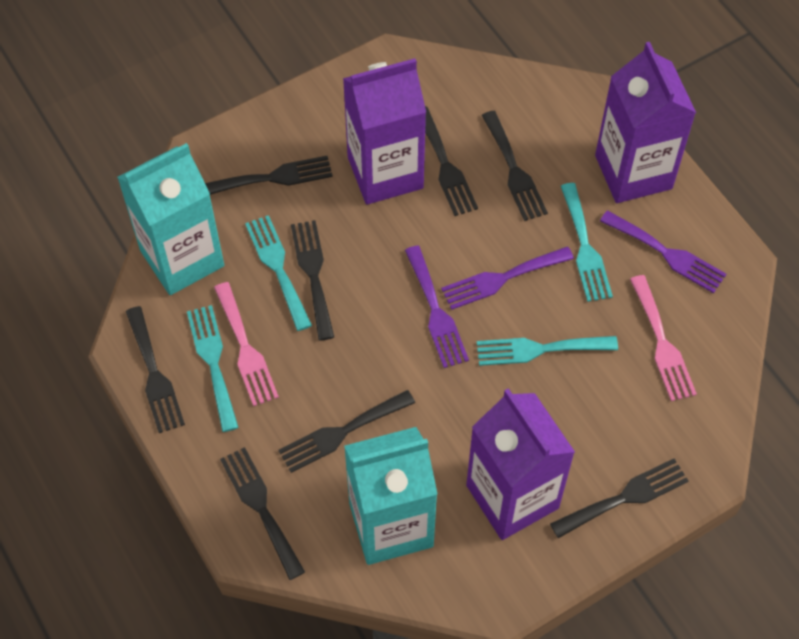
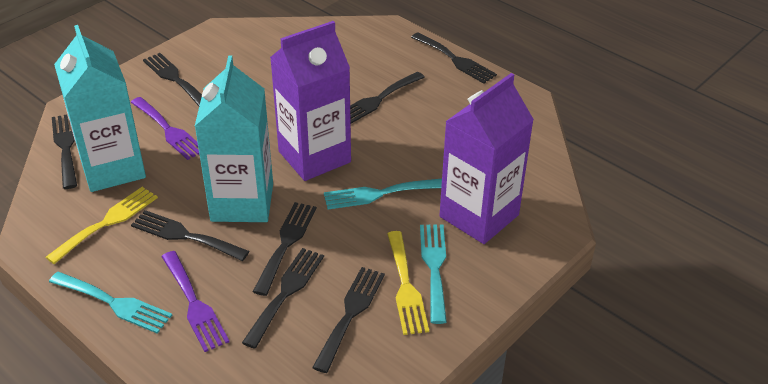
pink fork: [214,282,279,406] [630,275,697,401] = 2 -> none = 0
purple carton: [343,58,426,204] [466,388,575,540] [595,42,696,203] = 3 -> [270,21,351,181] [439,73,534,244] = 2
purple fork: [405,246,469,368] [441,247,574,310] [600,210,726,293] = 3 -> [131,97,199,160] [161,251,230,352] = 2
turquoise fork: [187,305,239,432] [245,215,312,331] [477,336,618,366] [561,183,613,302] = 4 -> [49,272,173,334] [324,178,442,209] [420,225,447,324] = 3
yellow fork: none = 0 -> [46,187,158,264] [387,231,429,335] = 2

